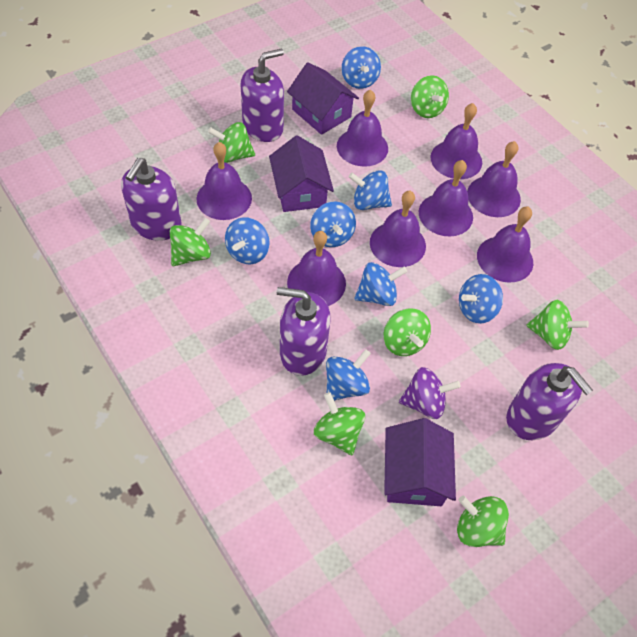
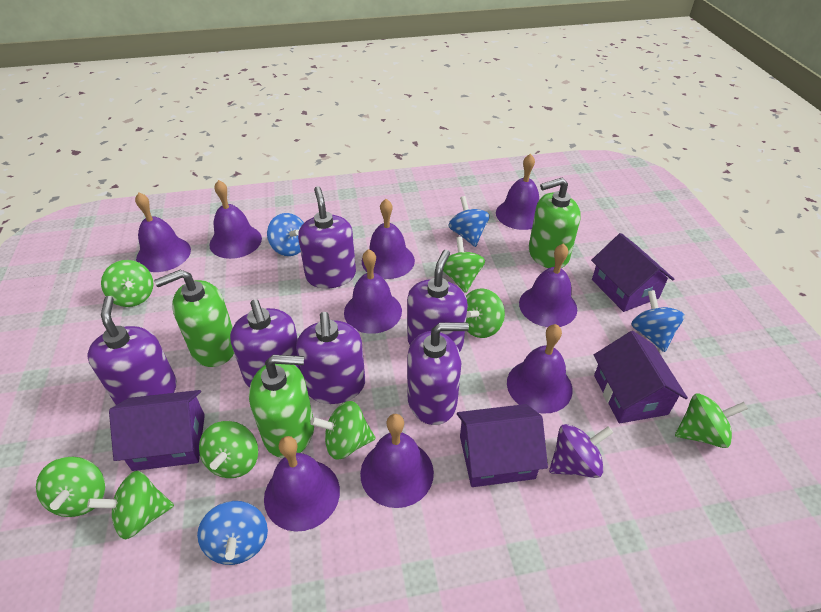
blue spinning top: [225,217,270,264] [310,202,356,247] [326,349,371,401] [342,46,381,89] [348,170,392,210] [354,262,407,306] [459,274,503,324] = 7 -> [197,501,268,565] [267,213,304,256] [448,196,489,247] [631,290,685,352] = 4
green soap dispenser: none = 0 -> [154,269,234,367] [249,355,314,458] [529,178,581,268] = 3
green spinning top: [170,218,211,266] [208,122,255,163] [314,392,365,455] [384,308,431,356] [411,75,449,118] [457,496,509,547] [526,300,589,350] = 7 -> [36,457,105,517] [87,471,174,539] [101,260,153,307] [199,421,258,478] [310,401,375,460] [443,237,485,293] [466,288,505,338] [675,394,748,448] = 8
purple bell: [197,142,252,220] [287,231,346,306] [337,89,388,167] [370,191,426,267] [419,160,473,237] [430,103,482,179] [467,141,521,217] [477,207,533,283] = 8 -> [135,192,191,272] [209,180,262,259] [264,436,340,532] [344,249,402,334] [360,414,434,508] [362,199,415,279] [496,154,539,230] [507,324,573,414] [519,243,577,327] = 9
purple house: [269,135,334,212] [287,62,359,135] [384,418,456,506] = 3 -> [109,390,205,471] [457,404,548,487] [591,233,674,312] [594,331,688,423] = 4
purple soap dispenser: [121,158,182,241] [240,48,284,142] [277,287,331,376] [506,363,593,440] = 4 -> [87,296,177,405] [230,299,301,388] [296,312,365,404] [298,186,356,289] [407,250,468,352] [407,322,469,425] = 6

